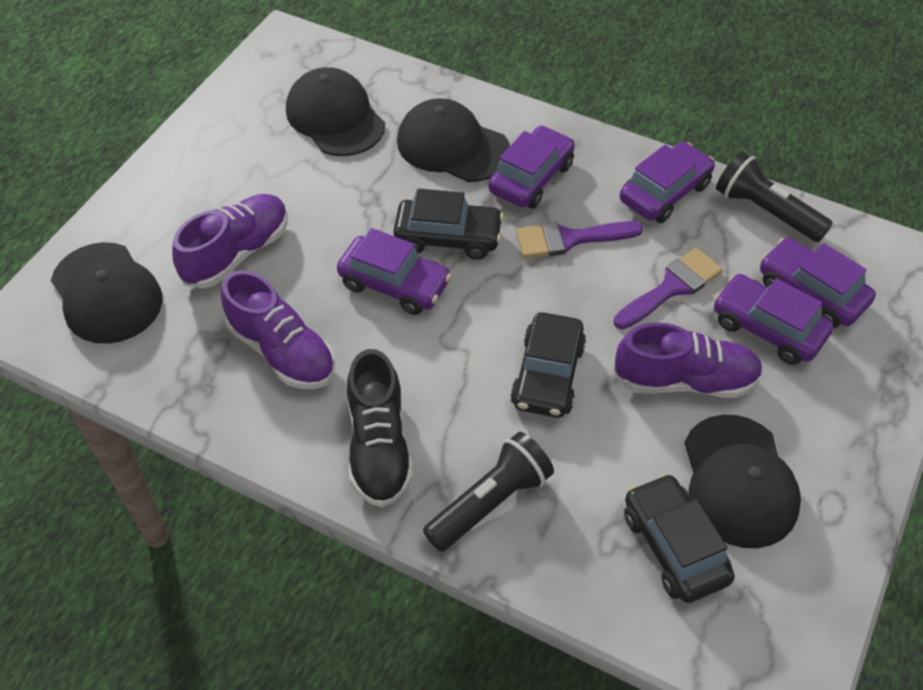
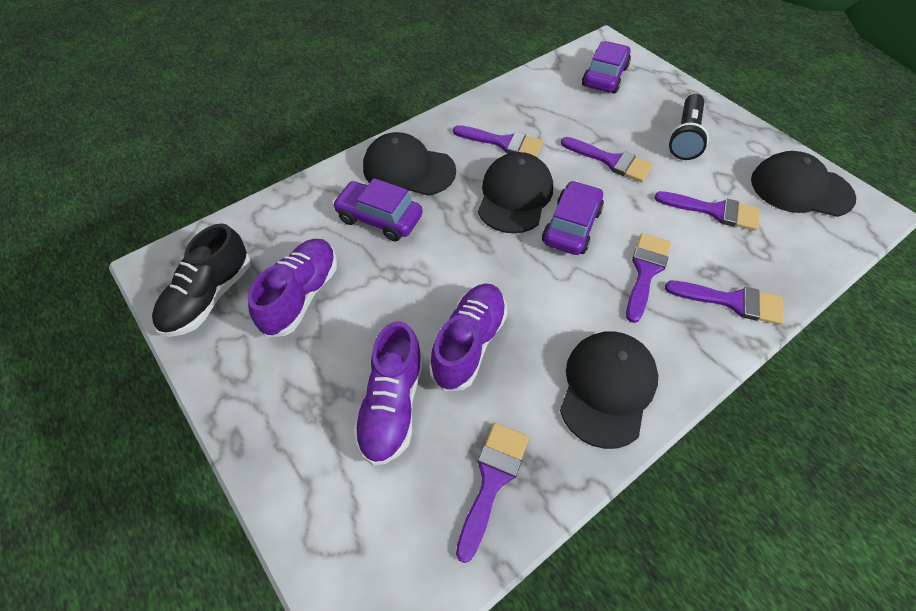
black car: [393,189,504,260] [510,312,586,418] [624,473,735,603] = 3 -> none = 0
black flashlight: [423,432,554,552] [716,151,833,242] = 2 -> [669,94,709,160] = 1
purple brush: [516,221,643,258] [614,248,723,329] = 2 -> [453,125,543,157] [456,423,529,563] [561,137,653,182] [626,233,671,323] [654,191,759,231] [665,281,784,325] = 6
purple car: [337,228,452,315] [489,125,575,209] [620,142,715,223] [713,274,833,365] [760,238,876,328] = 5 -> [333,178,423,241] [542,180,604,255] [582,41,631,94] = 3

